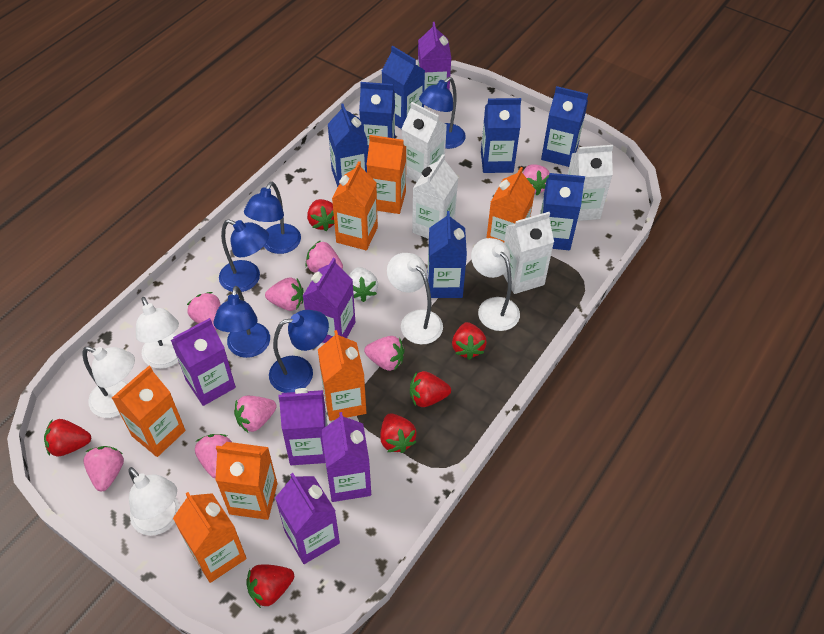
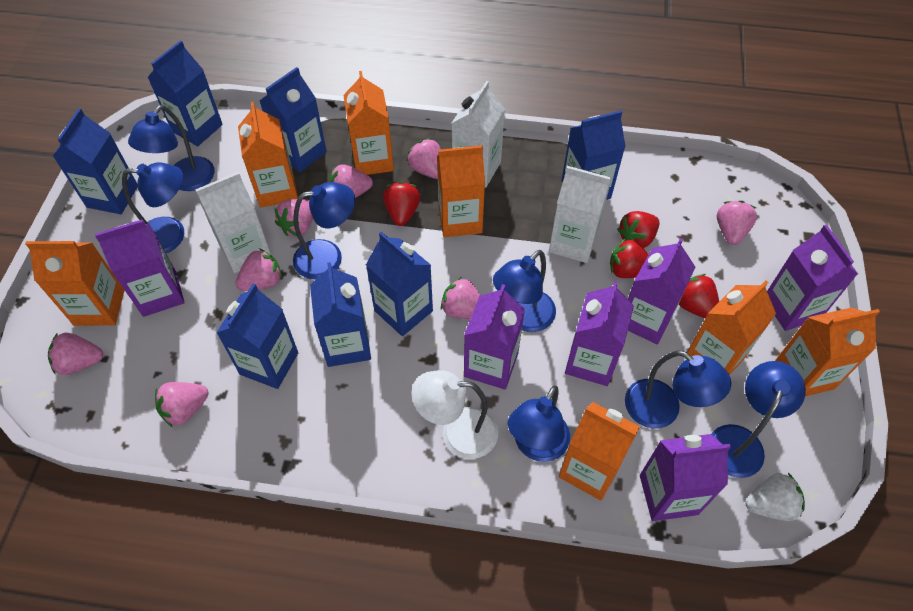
blue lamp: [213,286,270,358] [219,219,269,292] [244,182,301,254] [269,310,329,393] [419,77,466,149] = 5 -> [122,162,184,253] [128,105,215,191] [293,182,355,279] [493,250,556,332] [508,386,570,462] [625,350,731,428] [711,361,806,478] = 7
red strawberry: [44,419,91,456] [246,564,294,608] [307,199,334,231] [380,413,417,453] [410,371,451,407] [452,322,487,360] = 6 -> [383,182,421,226] [610,238,649,278] [617,211,659,248] [679,274,719,319] = 4
white carton: [401,102,447,182] [412,154,458,239] [503,212,554,294] [568,145,613,221] = 4 -> [195,172,272,273] [452,81,505,188] [549,166,611,263] = 3
white lamp: [83,346,135,418] [128,467,180,536] [136,297,179,369] [387,253,443,344] [471,238,520,331] = 5 -> [411,370,498,459] = 1

